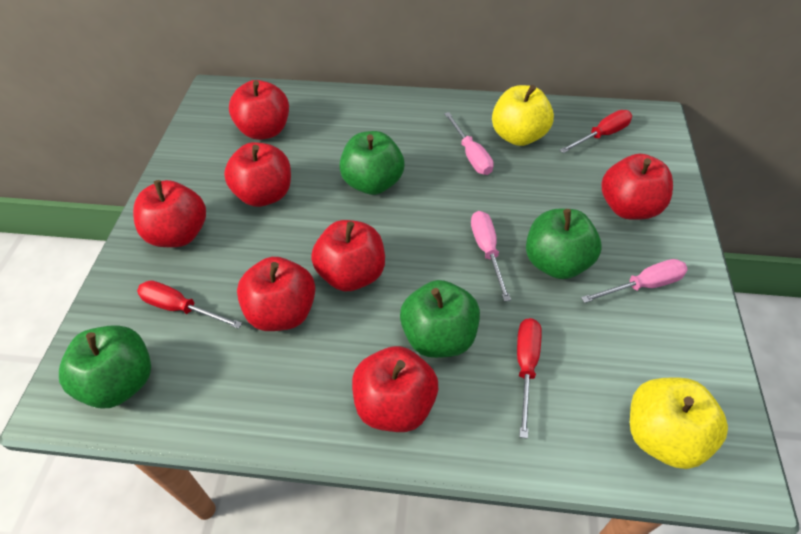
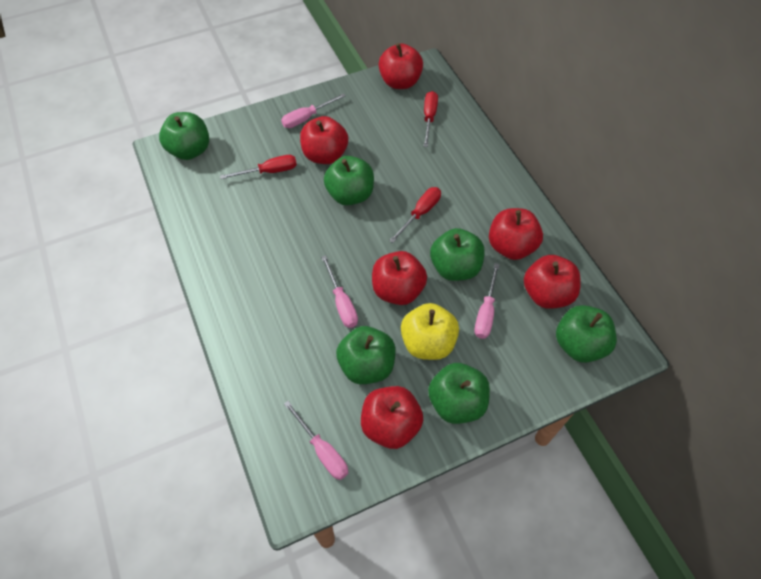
green apple: [59,325,151,408] [339,131,404,195] [400,280,480,358] [526,209,602,279] = 4 -> [159,112,209,160] [324,156,374,205] [336,326,396,384] [428,363,490,424] [430,228,484,281] [556,305,617,363] = 6
pink screwdriver: [444,112,494,175] [471,211,511,302] [581,259,688,303] = 3 -> [281,93,346,128] [284,401,348,480] [321,255,358,328] [474,263,500,339] = 4
red apple: [133,180,206,247] [224,142,291,207] [229,80,289,140] [237,257,316,331] [311,220,385,291] [352,346,438,432] [602,154,673,220] = 7 -> [300,116,348,164] [361,386,423,449] [372,251,427,305] [379,43,423,89] [489,208,543,260] [524,255,581,309] = 6
yellow apple: [492,85,554,146] [630,377,728,469] = 2 -> [401,303,459,360] = 1

